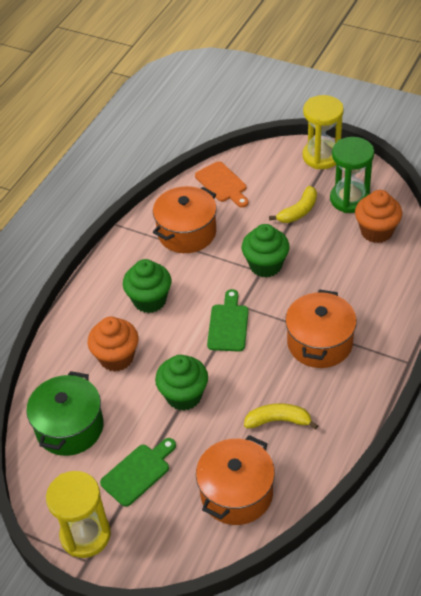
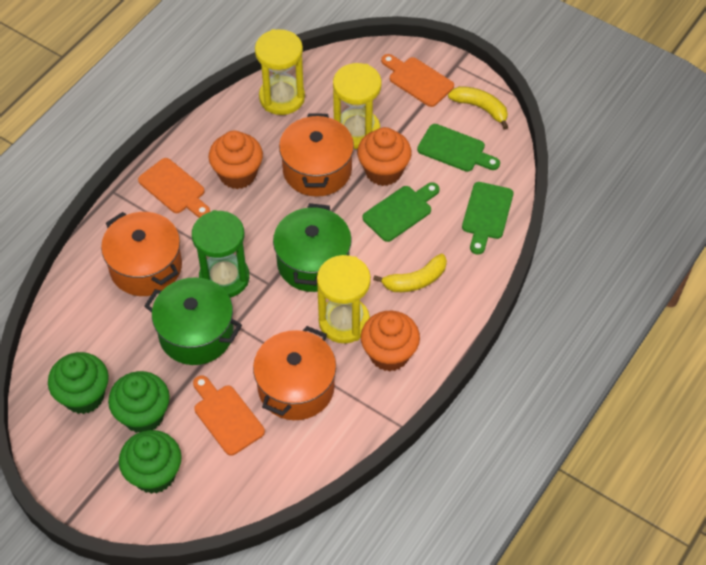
green cutting board: [100,438,176,507] [207,289,249,351] = 2 -> [363,182,440,242] [417,124,500,172] [462,182,513,255] = 3
green pot: [26,371,104,456] = 1 -> [144,277,242,365] [273,203,352,292] = 2
orange cupcake: [87,317,138,372] [355,190,402,243] = 2 -> [209,131,263,189] [357,127,412,186] [361,311,420,372] = 3
orange cutting board: [195,161,249,208] = 1 -> [138,158,210,218] [193,375,265,456] [381,54,454,107] = 3
yellow hourglass: [46,471,111,558] [302,95,344,169] = 2 -> [255,29,305,115] [317,255,371,343] [333,63,382,149] = 3

